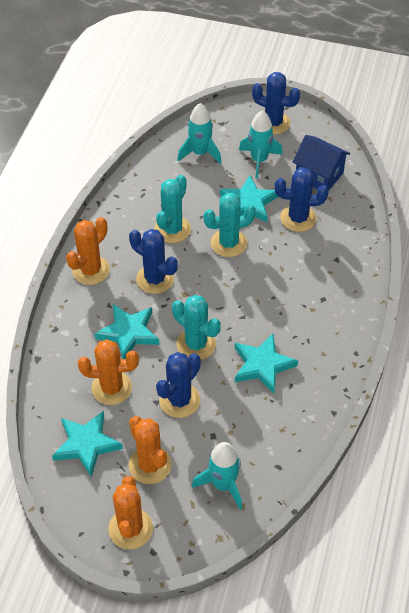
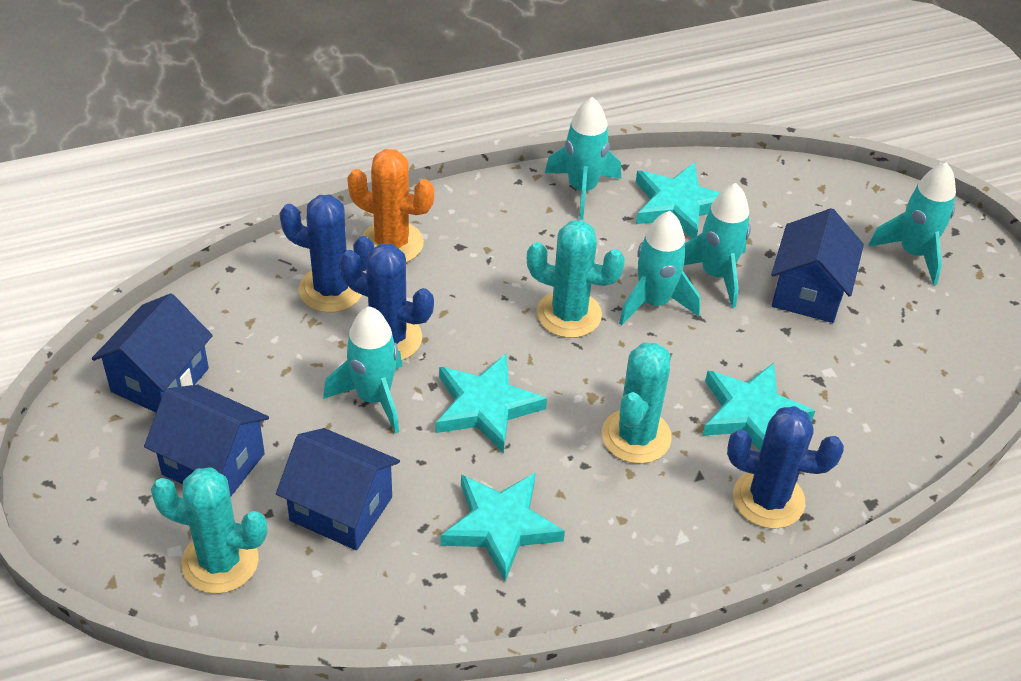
blue cactus: [129,229,178,294] [156,352,201,418] [252,72,300,135] [275,168,329,232] = 4 -> [279,195,374,313] [340,243,434,360] [727,406,844,529] = 3
blue house: [293,135,350,190] = 1 -> [92,293,213,412] [144,385,269,497] [276,428,400,550] [771,208,864,323] = 4
orange cactus: [66,217,110,285] [78,339,139,405] [108,476,153,549] [129,416,172,484] = 4 -> [347,149,434,262] = 1
turquoise rocket: [177,103,222,164] [192,442,242,510] [239,110,283,179] = 3 -> [323,306,402,434] [545,97,621,220] [619,211,700,326] [684,183,751,308] [868,162,956,285] = 5

